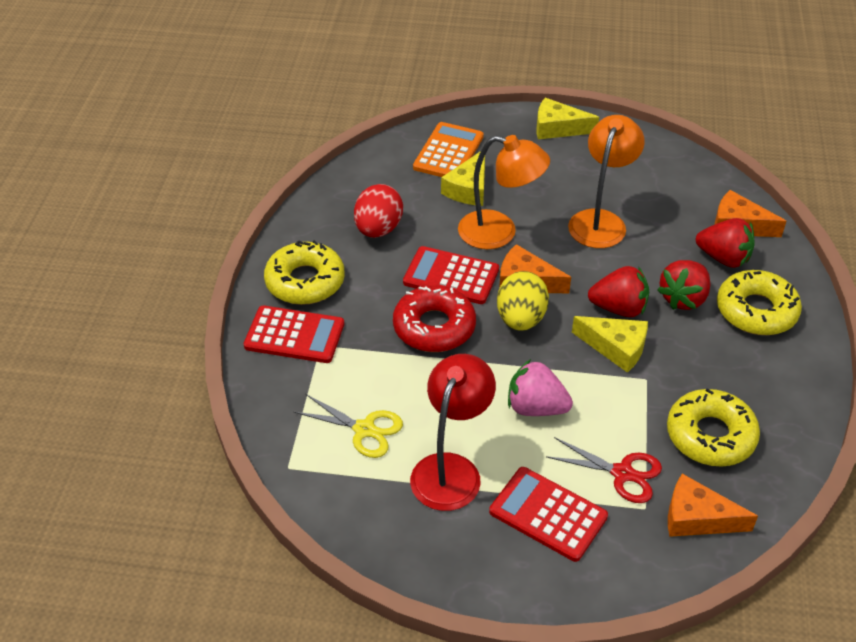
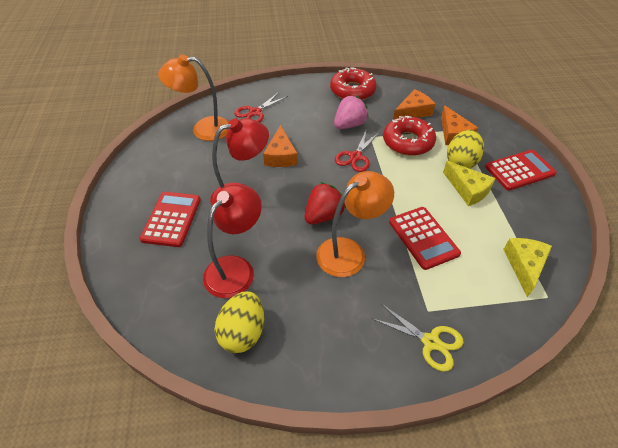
orange calculator: [413,122,484,177] = 1 -> none = 0
red donut: [393,285,476,352] = 1 -> [330,67,377,100] [383,115,436,156] = 2
red egg: [354,184,403,238] = 1 -> none = 0
red lamp: [410,354,496,511] = 1 -> [203,184,262,298] [210,118,269,204] = 2
red scissors: [546,437,662,503] = 1 -> [234,92,288,122] [335,131,379,172] = 2
red strawberry: [588,266,649,317] [657,260,710,310] [696,218,755,268] = 3 -> [304,182,346,224] = 1
yellow cheese: [441,151,485,206] [536,98,599,139] [572,316,648,373] = 3 -> [443,161,496,206] [503,238,552,297] = 2
yellow donut: [264,240,345,305] [667,388,760,467] [717,270,802,335] = 3 -> none = 0
yellow egg: [497,271,549,331] = 1 -> [214,291,264,353] [447,130,484,169] = 2

